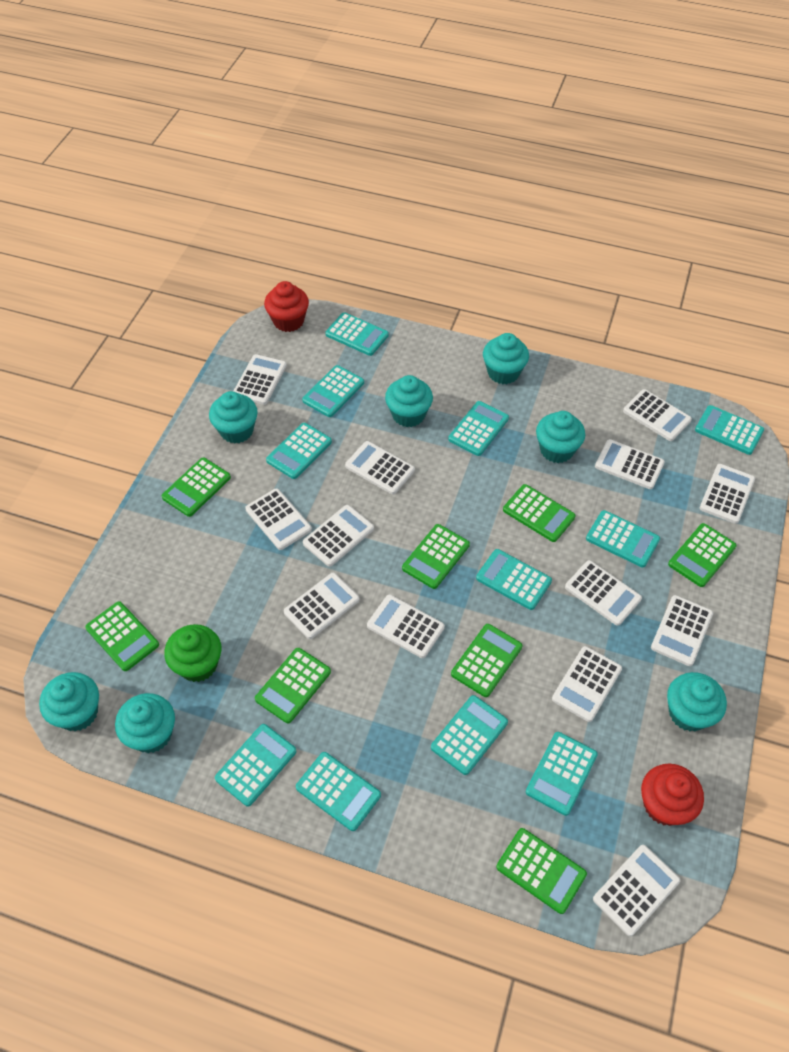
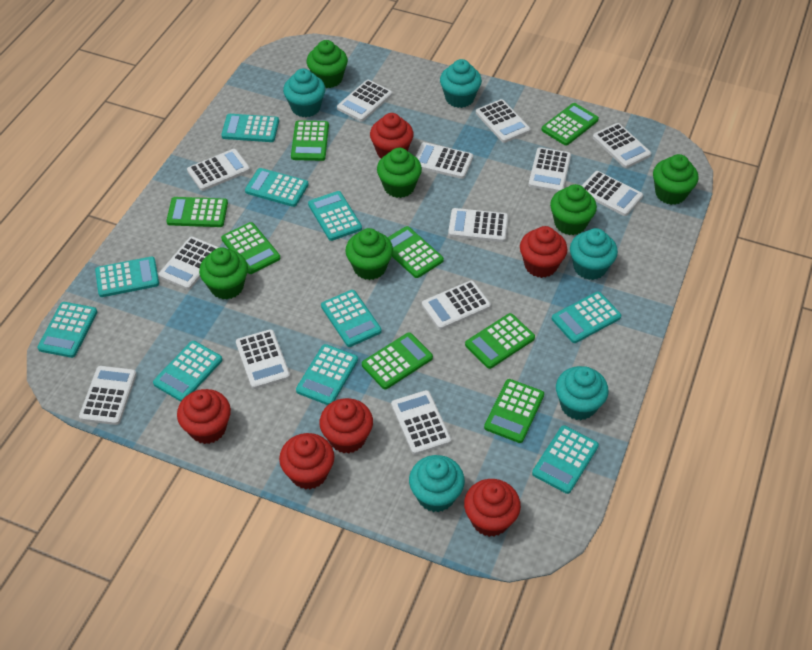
green cupcake: [164,624,222,682] = 1 -> [199,247,248,300] [307,40,348,88] [345,228,393,280] [377,148,422,198] [550,184,597,235] [653,154,699,205] = 6
red cupcake: [264,281,309,332] [641,764,704,826] = 2 -> [177,389,231,444] [279,433,334,490] [319,398,373,454] [370,113,414,158] [464,479,521,537] [520,226,568,278] = 6
turquoise calculator: [215,724,296,807] [266,423,332,479] [296,752,381,831] [302,365,364,417] [325,312,389,356] [431,695,508,775] [448,401,509,456] [476,549,552,610] [526,732,598,816] [586,510,660,567] [695,405,764,455] = 11 -> [38,302,97,358] [95,256,159,297] [153,341,222,402] [221,114,279,142] [245,168,309,207] [296,344,358,405] [308,191,362,241] [321,290,382,347] [532,425,599,494] [552,292,621,343] = 10
turquoise cupcake: [39,672,99,732] [115,693,175,753] [209,391,258,444] [385,375,433,427] [483,333,529,384] [536,411,585,463] [667,672,727,731] = 7 -> [283,69,325,117] [409,455,465,512] [440,59,482,108] [556,366,609,420] [570,228,618,280] = 5

